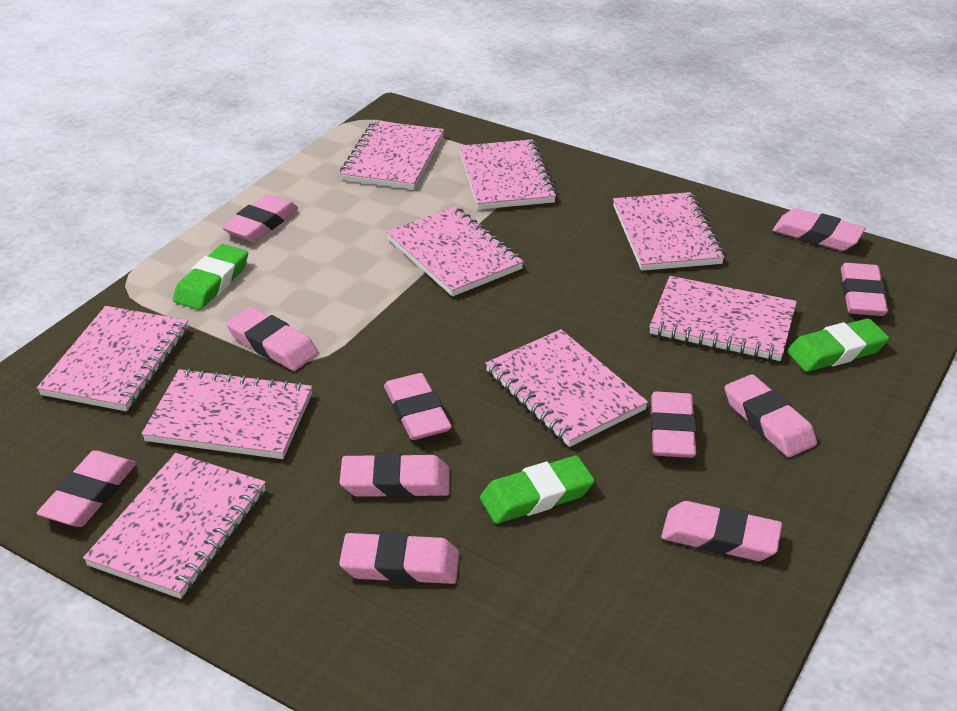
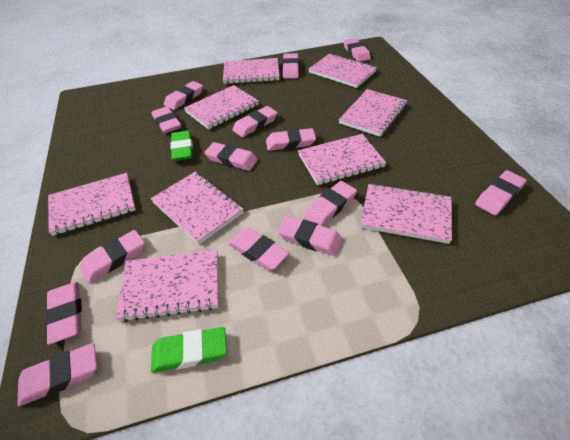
green eraser: [173,244,248,310] [480,455,595,524] [787,318,889,372] = 3 -> [151,327,227,373] [170,130,193,161] = 2
pink eraser: [37,450,136,527] [222,194,298,242] [226,307,318,371] [339,532,460,584] [340,453,450,498] [384,373,452,440] [650,391,696,458] [661,501,782,561] [725,374,817,457] [773,208,866,251] [841,263,888,316] = 11 -> [17,343,97,406] [45,282,82,345] [80,230,145,283] [152,106,181,133] [164,81,203,110] [204,142,258,171] [228,227,289,271] [232,106,278,137] [266,128,316,151] [277,216,343,256] [283,53,299,79] [304,181,357,226] [343,38,371,62] [475,170,527,215] = 14

